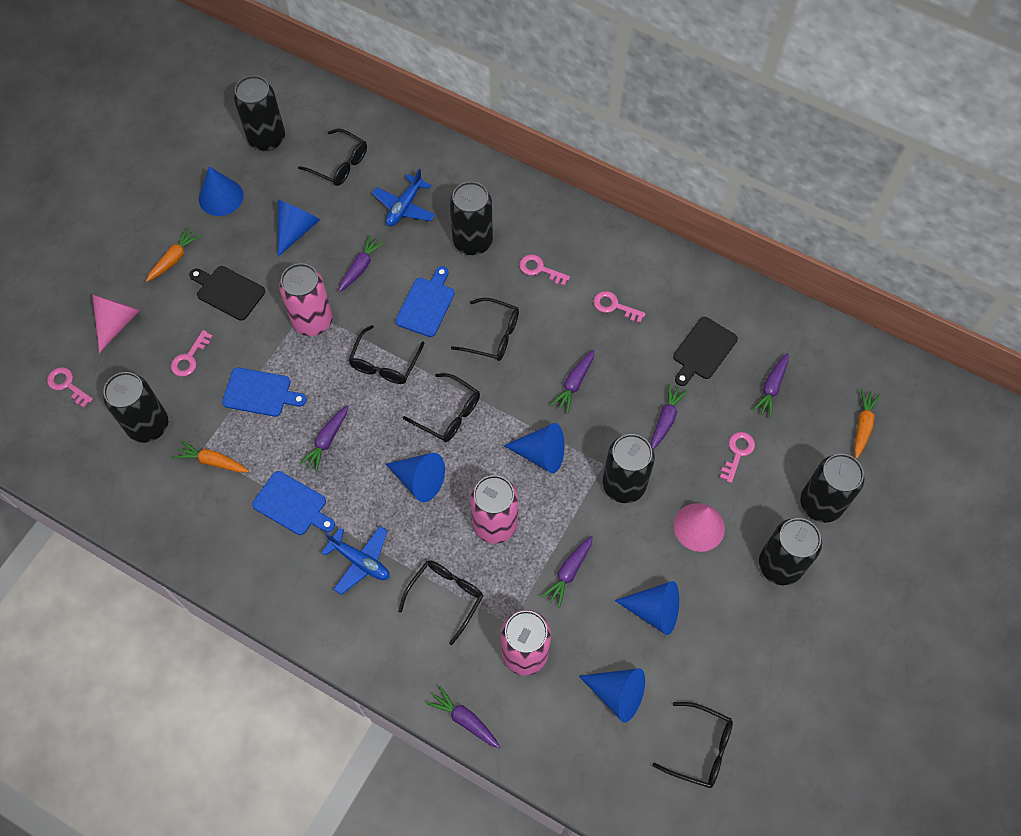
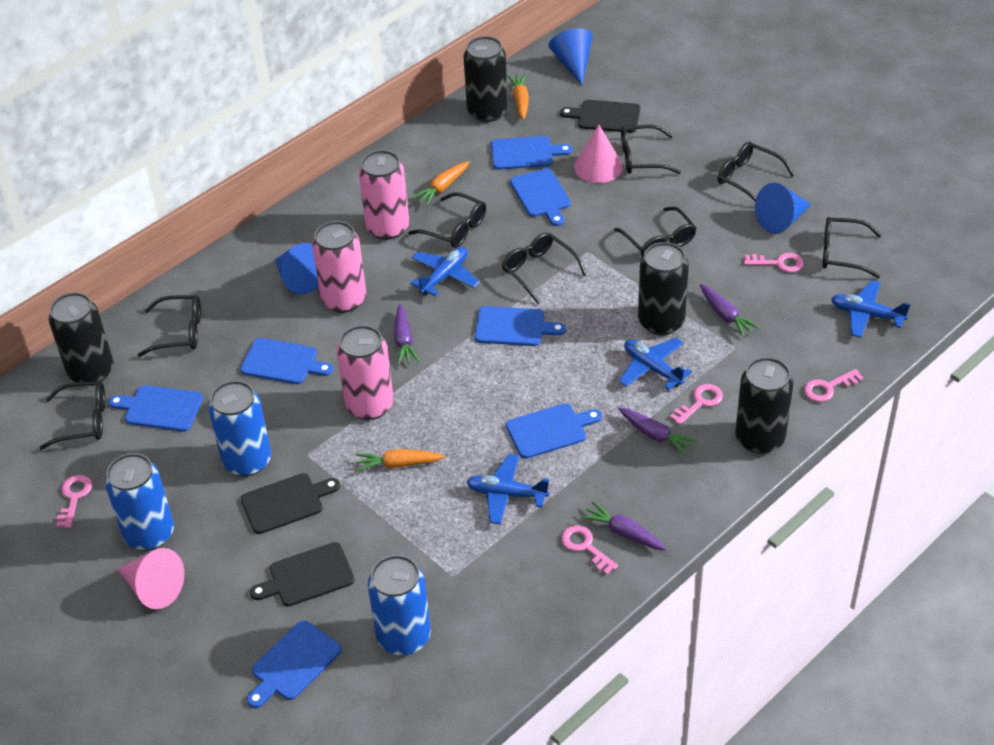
black can: [103,372,168,443] [234,75,285,151] [450,182,493,255] [603,434,655,503] [759,518,822,585] [800,454,864,523] = 6 -> [49,292,114,382] [464,36,508,122] [638,242,689,336] [735,357,794,454] = 4
black cutting board: [189,266,265,321] [673,317,738,386] = 2 -> [241,473,340,534] [250,542,355,607] [560,100,641,133] = 3
black glasses: [298,129,367,186] [348,325,425,384] [398,560,483,645] [403,373,480,442] [451,298,519,361] [652,702,733,788] = 6 -> [40,381,105,450] [138,295,201,357] [408,192,486,248] [502,233,587,304] [614,206,697,257] [621,125,681,174] [718,142,794,202] [822,217,882,278] = 8
blue can: none = 0 -> [105,453,174,550] [208,381,271,476] [368,555,431,655] = 3
blue cone: [199,167,244,216] [278,200,320,257] [386,453,445,502] [504,423,565,473] [579,668,645,723] [614,581,679,635] = 6 -> [275,243,319,294] [549,28,593,85] [755,183,812,234] = 3
blue cutting board: [222,367,307,417] [252,471,335,535] [396,266,455,337] = 3 -> [109,385,203,432] [240,338,333,384] [247,620,342,708] [475,306,566,346] [491,136,572,170] [506,403,602,459] [510,168,571,226] = 7
blue plane: [321,526,390,595] [372,168,435,226] = 2 -> [410,247,480,296] [467,454,550,524] [619,338,692,390] [831,280,911,338] = 4
purple carrot: [299,405,348,472] [338,234,385,292] [426,686,500,748] [541,536,593,608] [551,350,594,414] [651,383,688,450] [752,353,789,418] = 7 -> [394,304,420,365] [581,501,666,550] [618,408,697,456] [700,284,760,337] = 4

